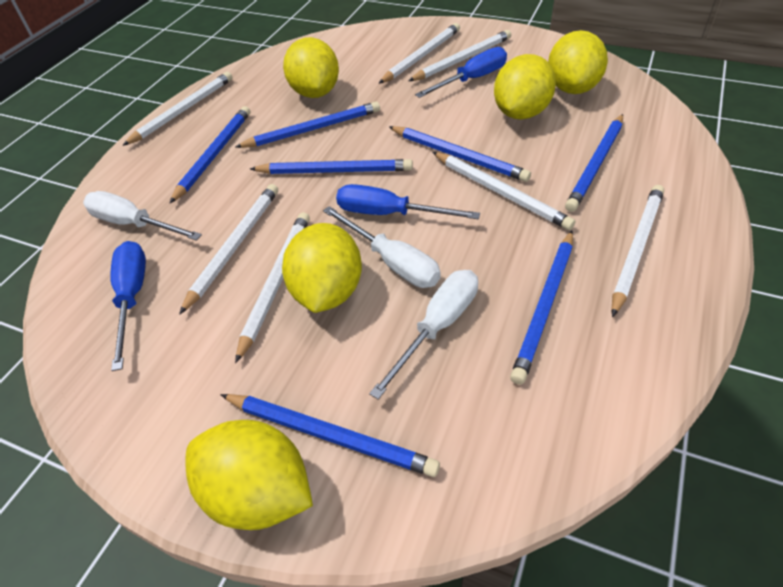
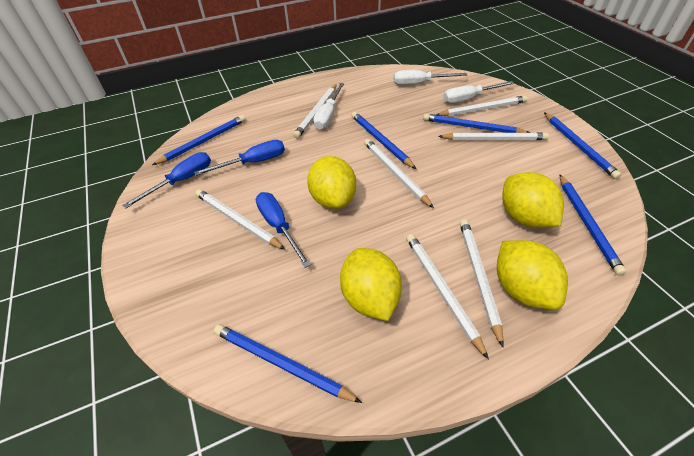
blue pencil: [169,106,250,204] [220,394,440,477] [235,102,380,148] [250,159,413,174] [389,126,531,182] [510,230,573,385] [565,114,623,212] = 7 -> [152,115,246,165] [214,324,362,403] [351,112,416,169] [423,114,530,133] [544,112,622,179] [559,174,627,276] = 6
yellow lemon: [186,420,313,530] [282,223,362,313] [283,37,339,98] [494,54,556,120] [548,30,608,94] = 5 -> [307,156,356,209] [340,248,402,321] [497,240,568,309] [502,172,564,228] = 4

